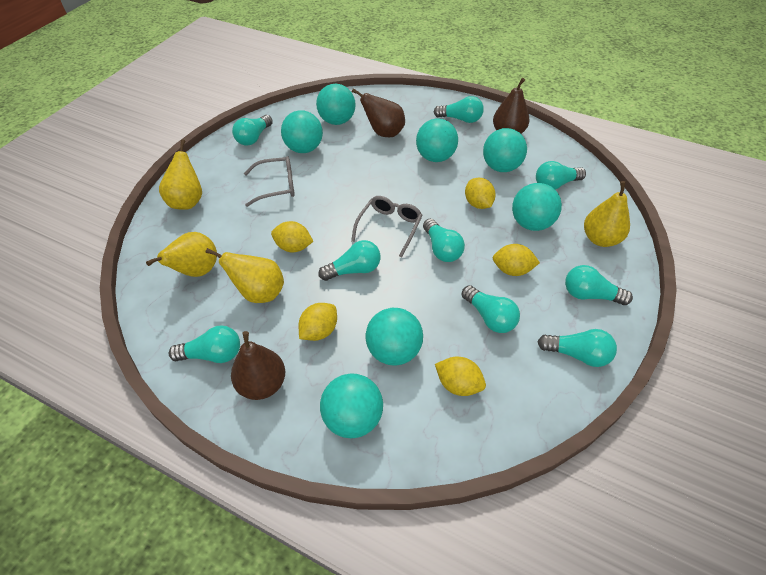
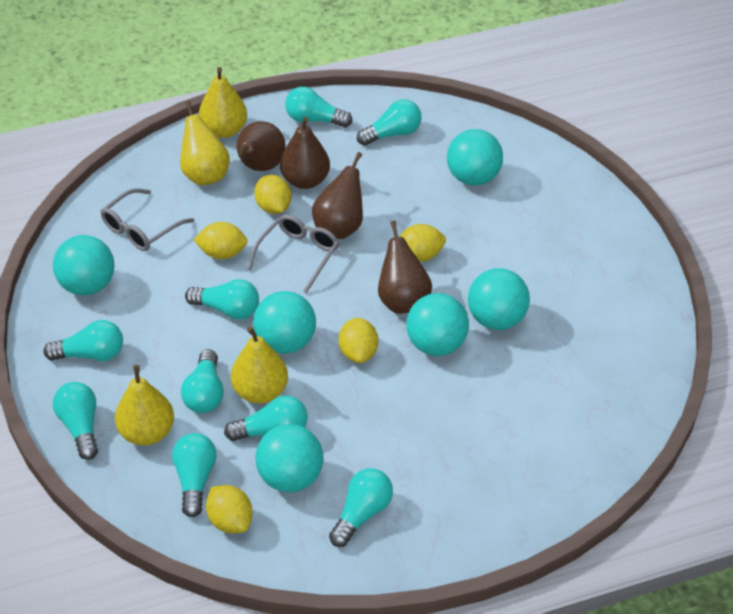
brown pear: [231,331,285,400] [352,89,405,137] [493,78,529,134] = 3 -> [237,121,286,171] [280,117,330,189] [312,152,363,239] [378,220,432,314] = 4
turquoise ball: [281,110,323,153] [316,84,356,125] [320,374,383,438] [365,308,423,365] [416,118,458,162] [483,128,527,172] [512,183,562,231] = 7 -> [53,235,115,295] [253,291,316,354] [255,424,323,492] [406,293,469,356] [447,129,503,185] [468,268,530,330] = 6

